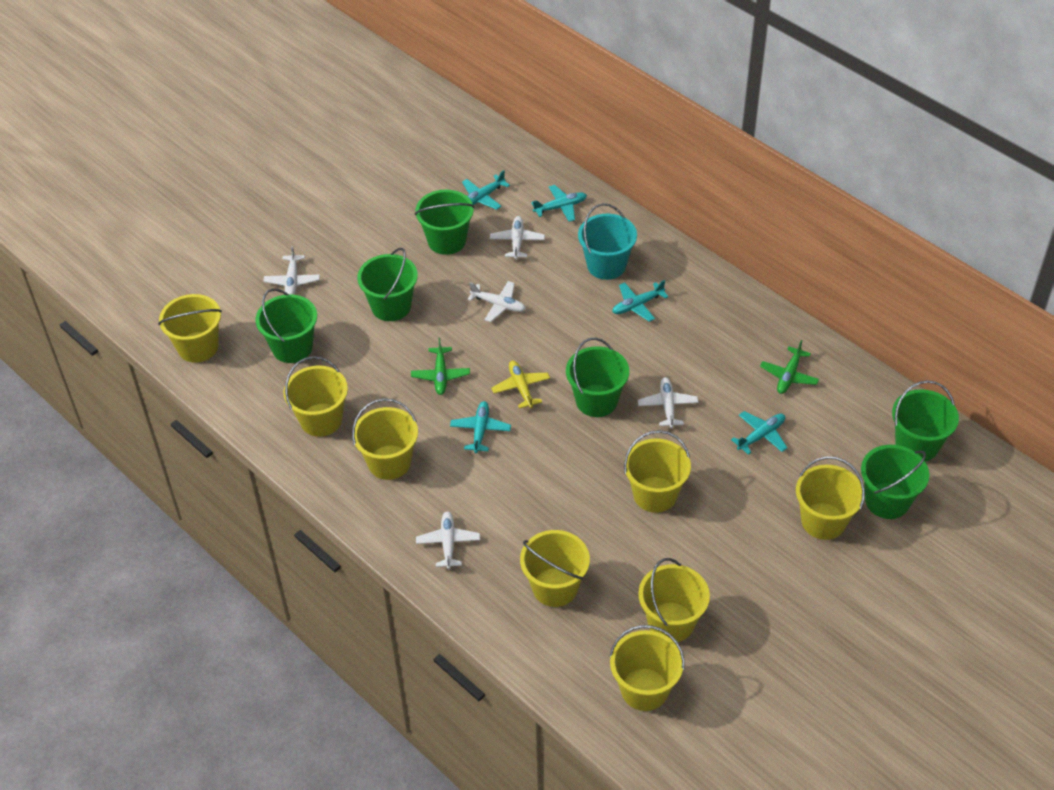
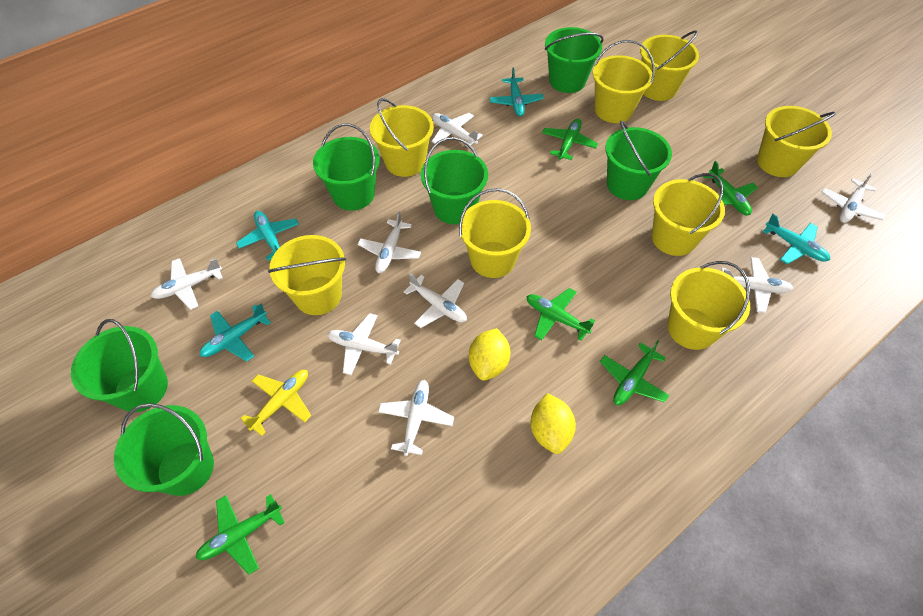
green plane: [411,338,470,395] [760,340,819,394] = 2 -> [196,494,285,575] [526,288,595,341] [542,119,598,160] [600,340,669,405] [703,161,758,215] = 5
turquoise bucket: [578,203,637,280] = 1 -> none = 0
turquoise plane: [450,401,511,453] [462,170,510,210] [531,185,587,222] [612,280,669,322] [731,411,787,455] = 5 -> [199,303,271,362] [236,211,299,261] [490,67,544,116] [763,214,830,264] = 4
white plane: [263,246,320,295] [416,511,480,569] [467,281,526,322] [490,216,545,260] [638,377,698,428] = 5 -> [151,258,223,310] [328,313,401,375] [358,211,421,273] [378,380,454,456] [404,273,467,328] [431,113,483,147] [721,257,793,313] [821,173,885,223] = 8
yellow lemon: none = 0 -> [469,328,510,380] [530,393,576,454] = 2

